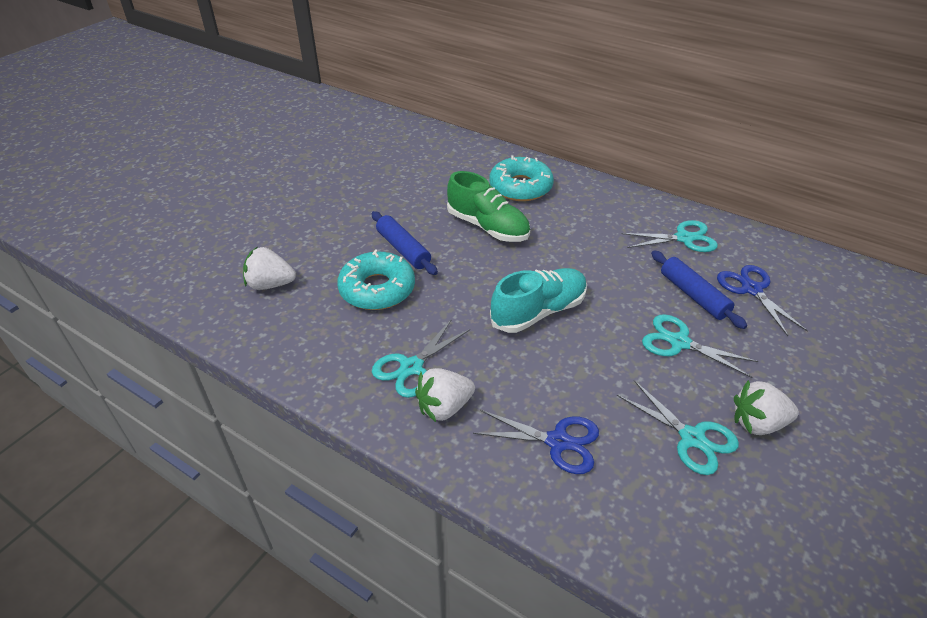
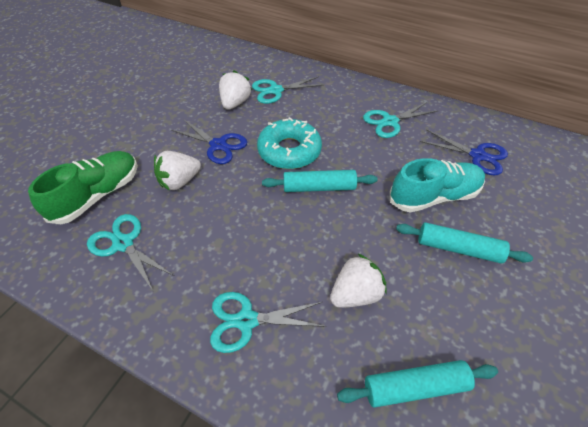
blue rolling pin: [372,211,438,275] [651,251,747,329] = 2 -> none = 0
turquoise donut: [337,250,415,310] [489,156,554,201] = 2 -> [257,117,322,169] = 1
turquoise rolling pin: none = 0 -> [262,170,378,192] [337,360,498,408] [396,222,533,264] = 3

